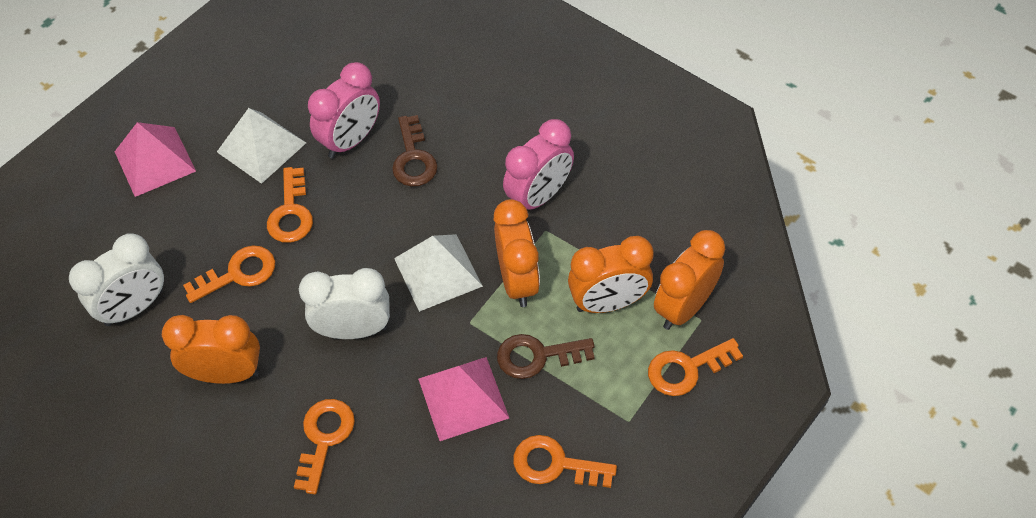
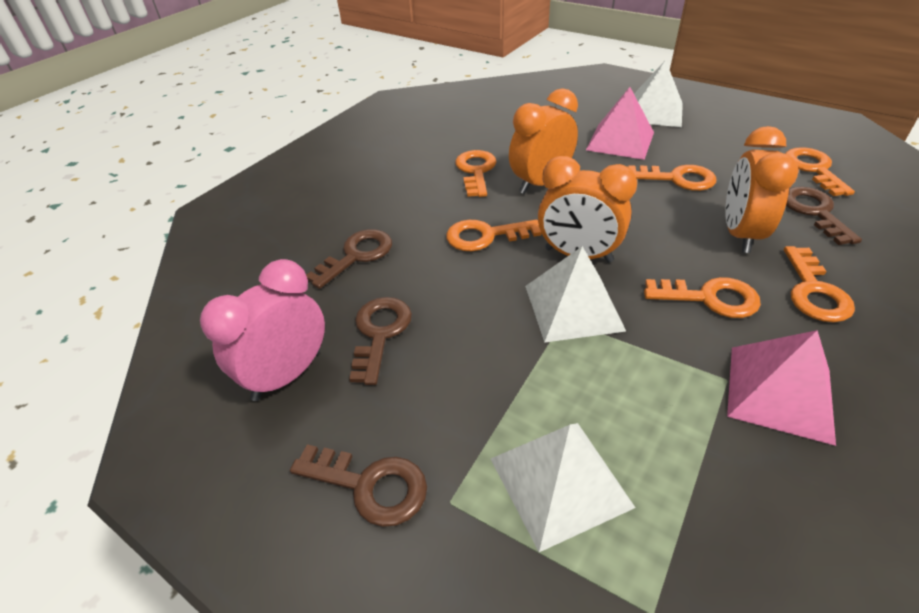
brown key: [392,115,438,187] [497,334,595,379] = 2 -> [290,444,427,527] [306,229,392,289] [349,297,412,385] [786,187,862,245] = 4
orange clock: [162,315,260,384] [494,199,540,307] [568,236,654,313] [654,230,725,330] = 4 -> [509,88,578,194] [538,156,637,263] [725,126,799,253] = 3
orange key: [183,246,275,303] [267,167,313,243] [294,399,355,494] [513,435,617,488] [648,338,743,396] = 5 -> [446,220,541,251] [455,150,497,197] [628,165,716,191] [644,277,761,318] [784,246,855,322] [785,147,855,196] = 6
pink clock: [308,62,380,158] [503,119,574,210] = 2 -> [200,259,325,401] = 1
white clock: [69,233,164,326] [299,268,390,339] = 2 -> none = 0
white pyramid: [217,108,306,184] [394,234,483,312] = 2 -> [491,423,635,552] [525,246,626,343] [634,60,683,127] = 3

